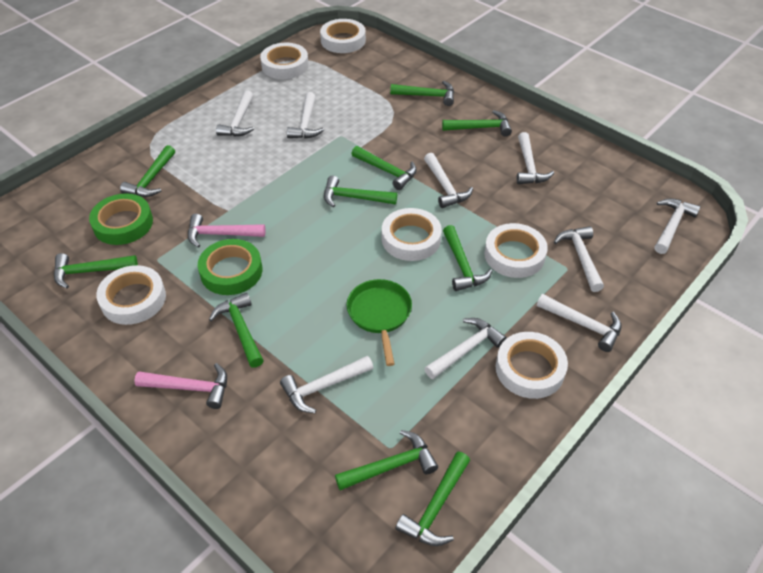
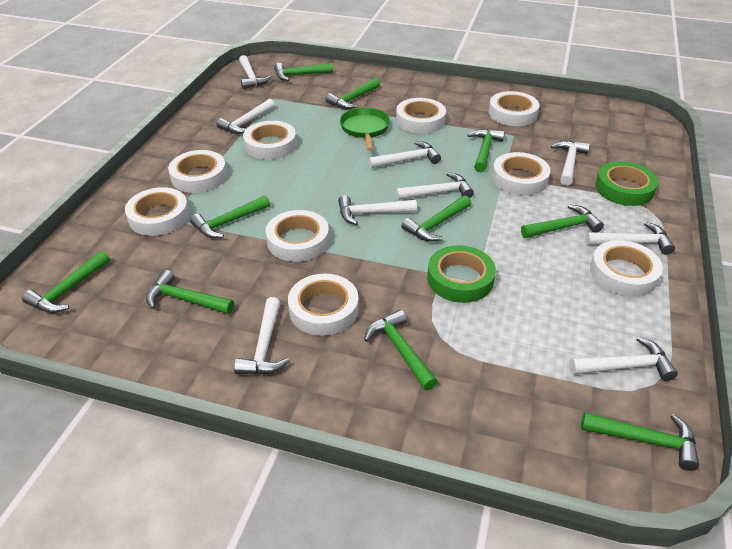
pink hammer: [134,363,227,409] [188,214,265,248] = 2 -> none = 0
white tape: [96,265,166,325] [260,43,309,79] [320,19,366,53] [382,208,442,261] [484,223,548,278] [496,332,568,399] = 6 -> [125,187,189,236] [168,150,227,193] [243,121,297,159] [266,210,329,262] [288,274,359,336] [396,98,446,134] [489,91,539,126] [492,152,550,195] [590,240,663,297] = 9

